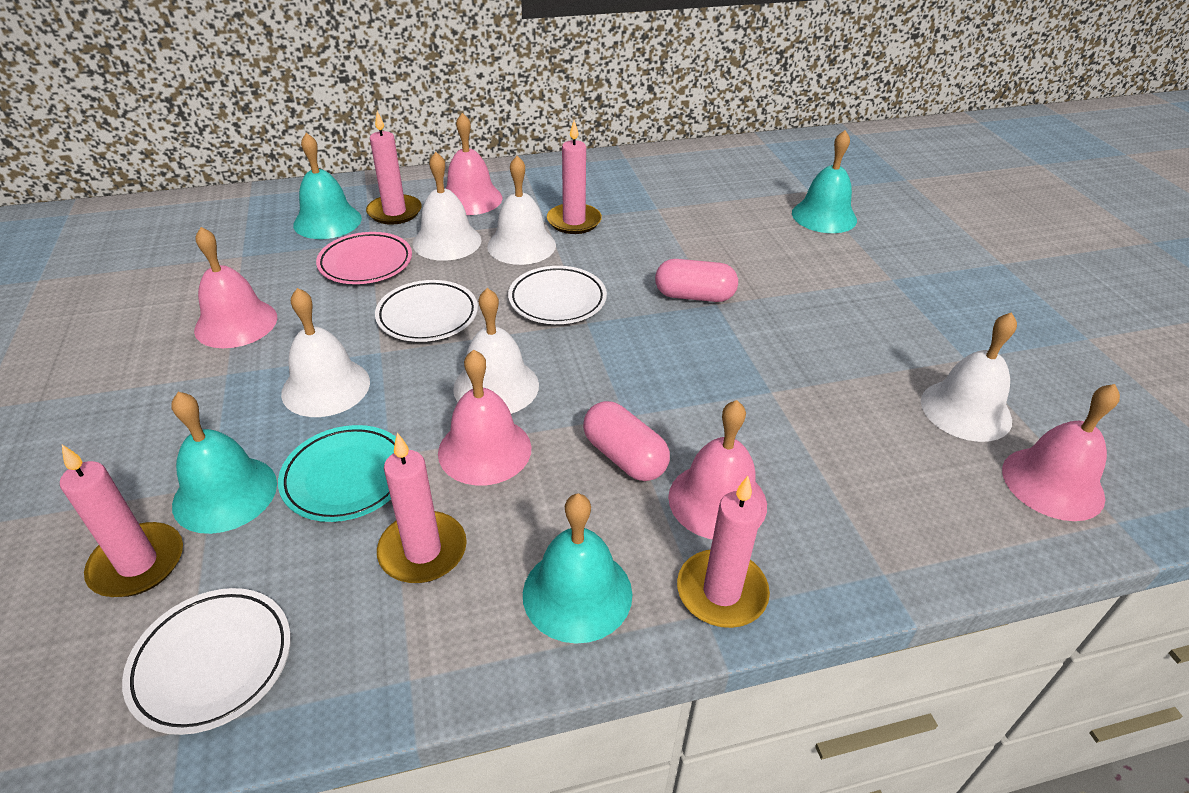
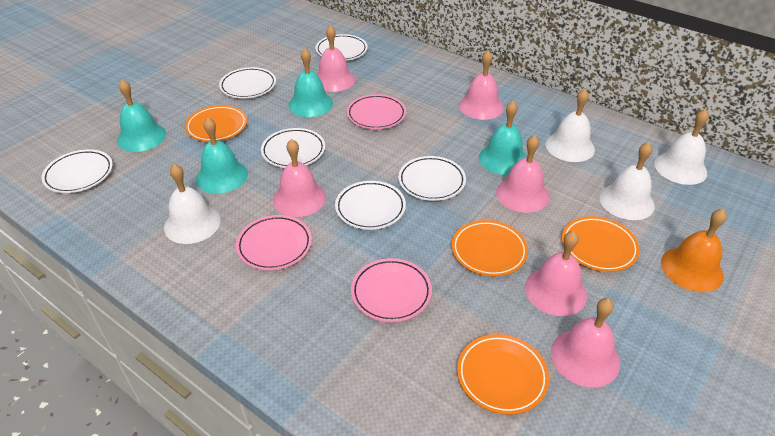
orange bell: none = 0 -> [661,209,727,292] = 1
orange plate: none = 0 -> [185,105,247,142] [452,220,528,276] [457,334,549,415] [562,216,640,272] = 4
pink bell: [194,227,277,348] [438,349,531,486] [446,113,502,215] [668,400,767,539] [1002,384,1120,521] = 5 -> [273,139,326,217] [317,25,355,92] [459,50,504,120] [496,135,549,213] [525,231,587,316] [551,298,620,388] = 6
pink candle: [60,445,183,597] [366,111,422,225] [377,433,467,583] [547,120,602,234] [677,476,770,628] = 5 -> none = 0
pink capsule: [583,401,670,481] [655,259,738,302] = 2 -> none = 0
pink plate: [316,232,412,284] = 1 -> [236,215,312,270] [347,94,406,129] [351,258,432,322] = 3
turquoise plate: [278,425,396,522] = 1 -> none = 0
white bell: [281,288,370,417] [413,152,482,261] [453,288,539,414] [487,156,556,265] [921,312,1017,442] = 5 -> [164,164,221,244] [546,89,595,162] [600,142,655,220] [654,109,709,185] = 4
white plate: [122,588,291,735] [375,280,478,342] [508,266,607,324] = 3 -> [41,149,113,193] [219,67,276,98] [261,128,325,168] [315,34,368,61] [335,181,406,230] [398,156,466,201] = 6

